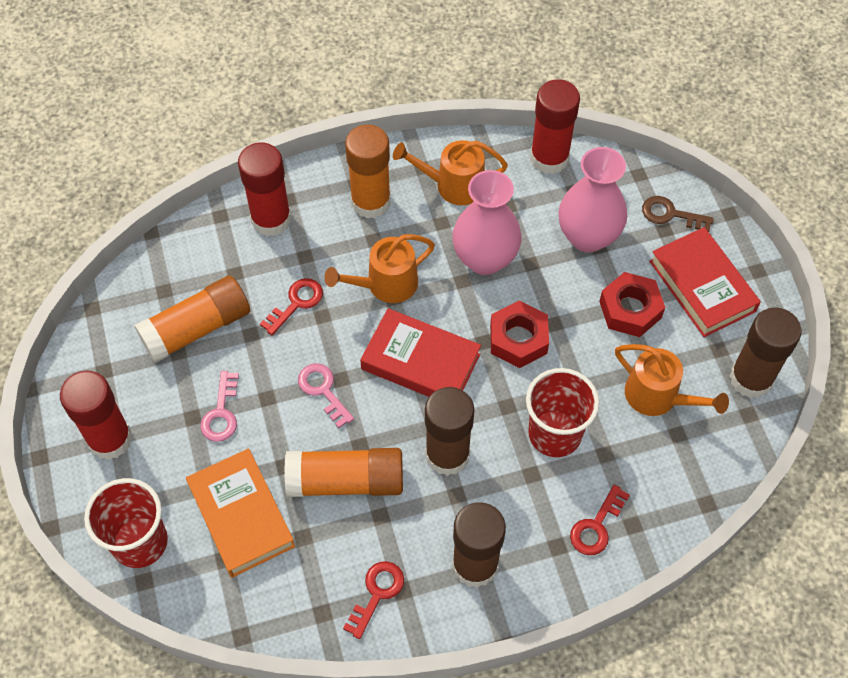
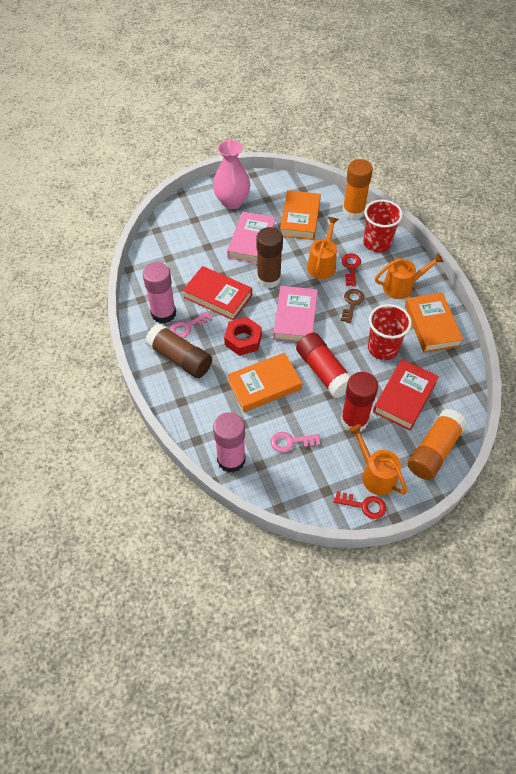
brown glue stick: [425,387,474,476] [452,502,506,588] [730,307,801,398] = 3 -> [145,324,212,378] [256,227,283,288] = 2
orange book: [186,448,295,578] = 1 -> [227,353,302,412] [280,190,321,240] [405,293,463,353] = 3
orange glue stick: [134,275,250,363] [284,448,403,497] [345,124,391,219] = 3 -> [343,159,373,220] [408,409,467,480] = 2
pink book: none = 0 -> [227,212,276,264] [273,286,318,342] = 2
pink glue stick: none = 0 -> [143,262,176,324] [213,412,245,473] = 2
pink vase: [452,170,522,275] [558,147,627,252] = 2 -> [213,140,250,209] = 1
red glue stick: [60,371,133,460] [238,142,291,236] [530,79,580,174] = 3 -> [296,332,351,398] [341,372,378,432] = 2
red key: [260,278,323,335] [343,561,404,639] [570,485,630,555] = 3 -> [334,491,386,519] [342,254,361,286] = 2
red nut: [490,301,549,368] [599,272,665,337] = 2 -> [224,317,262,356] = 1

